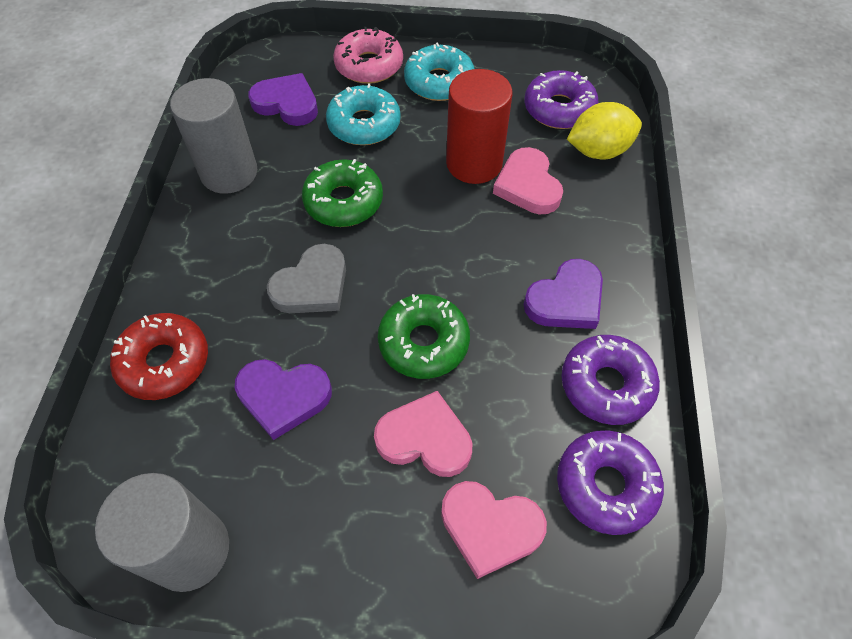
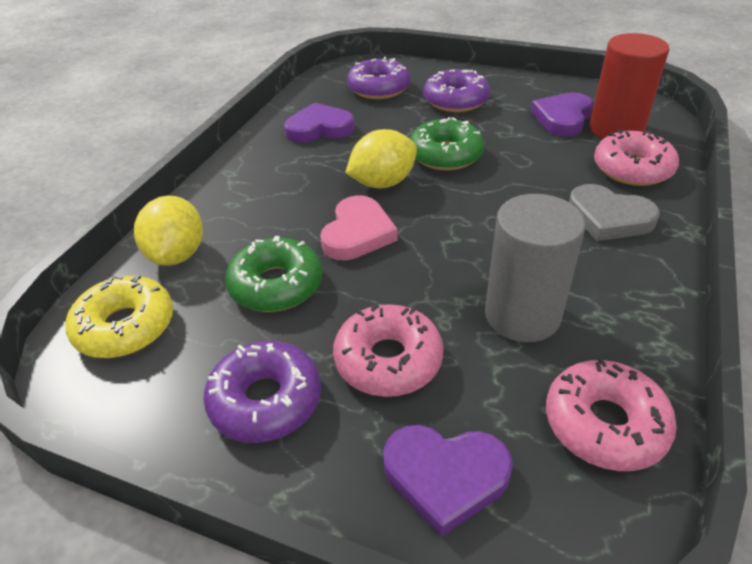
grey cylinder: [95,473,229,592] [170,78,257,194] = 2 -> [485,194,585,342] = 1
pink donut: [333,27,403,84] = 1 -> [333,303,444,397] [546,358,677,471] [594,129,679,186] = 3
pink heart: [374,391,472,477] [441,481,547,579] [493,147,563,215] = 3 -> [320,195,398,260] = 1
red donut: [110,313,208,400] = 1 -> none = 0
turquoise donut: [326,83,401,145] [404,42,474,101] = 2 -> none = 0
yellow donut: none = 0 -> [66,275,173,358] = 1
yellow lemon: [567,102,642,159] = 1 -> [134,196,203,266] [345,129,417,188] = 2

